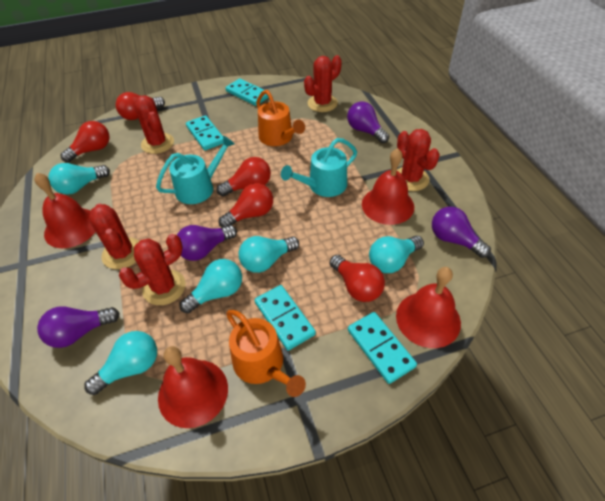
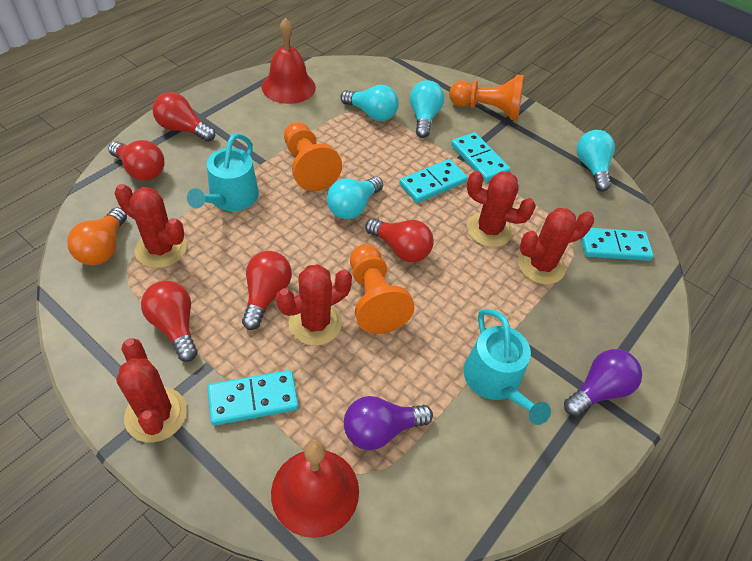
orange light bulb: none = 0 -> [67,208,127,265] = 1
orange pawn: none = 0 -> [284,122,342,191] [350,244,415,334] [449,75,524,120] = 3
orange watering can: [226,310,306,397] [256,90,305,146] = 2 -> none = 0
purple light bulb: [37,306,120,348] [177,225,237,261] [347,101,389,143] [432,207,491,258] = 4 -> [344,396,433,450] [564,349,642,416] = 2
red bell: [34,173,95,248] [158,346,228,428] [362,148,414,225] [396,267,461,348] = 4 -> [262,18,316,104] [271,441,359,538] = 2
turquoise light bulb: [48,163,110,195] [84,331,157,395] [179,259,242,313] [238,236,299,273] [369,236,424,273] = 5 -> [327,177,383,219] [340,85,399,121] [410,80,444,138] [577,130,615,192] = 4

